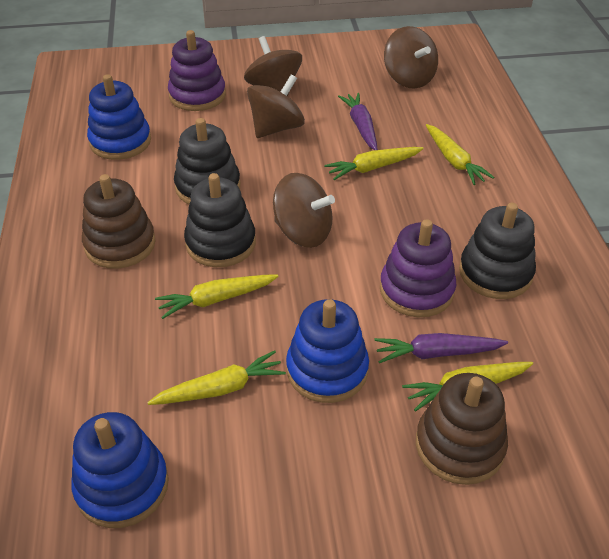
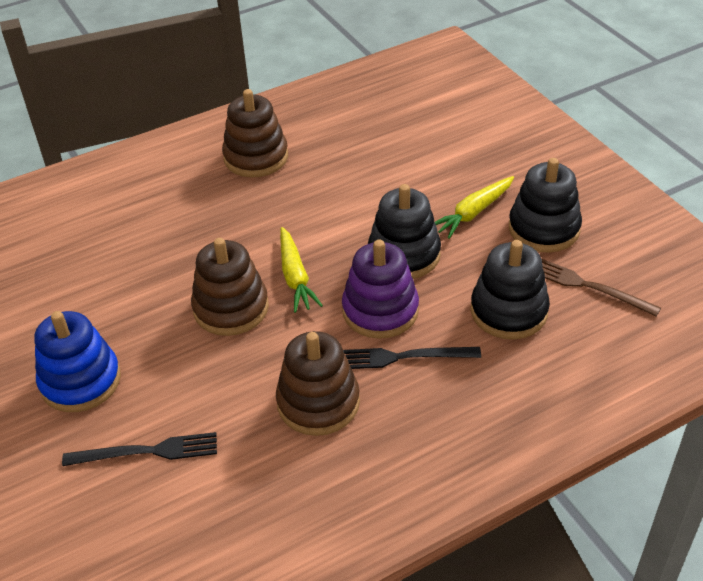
black fork: none = 0 -> [62,432,217,466] [343,347,481,369] = 2
blue stacking toy: [71,412,169,528] [87,74,151,160] [286,299,369,403] = 3 -> [34,311,121,412] = 1
brown fork: none = 0 -> [542,259,661,316] = 1
brown spinning top: [244,36,302,97] [247,74,305,138] [273,173,335,248] [384,26,438,89] = 4 -> none = 0
brown stacking toy: [82,174,156,269] [416,373,508,485] = 2 -> [191,238,269,336] [222,89,288,178] [276,331,360,436] = 3
purple carrot: [338,93,378,150] [374,333,508,363] = 2 -> none = 0
purple stacking toy: [168,30,226,111] [380,219,456,317] = 2 -> [342,240,419,339] = 1
yellow carrot: [147,350,286,405] [155,275,279,319] [324,147,424,180] [402,362,533,412] [426,124,494,185] = 5 -> [280,227,323,313] [435,176,514,239] = 2

